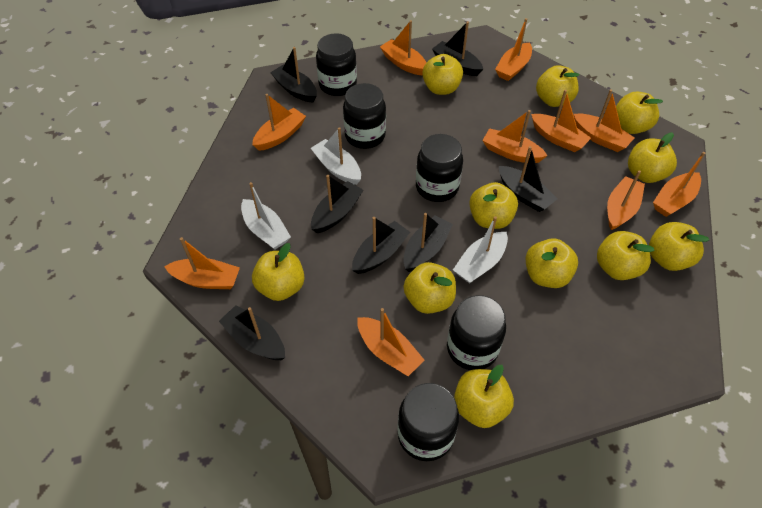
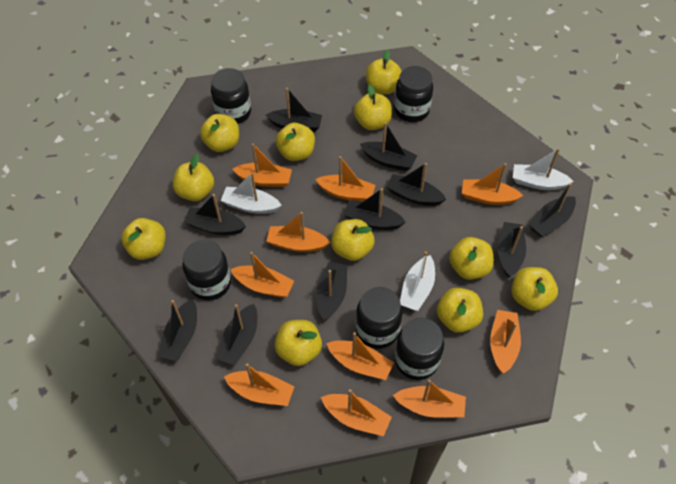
black boat: [219,305,285,360] [270,47,317,103] [311,175,363,233] [352,217,410,274] [403,213,453,272] [432,21,483,76] [499,146,558,212] = 7 -> [158,299,197,361] [184,194,246,235] [216,304,257,365] [266,88,322,132] [316,262,347,321] [344,188,406,230] [360,122,417,171] [386,163,447,206] [498,222,526,278] [528,183,576,237] = 10

